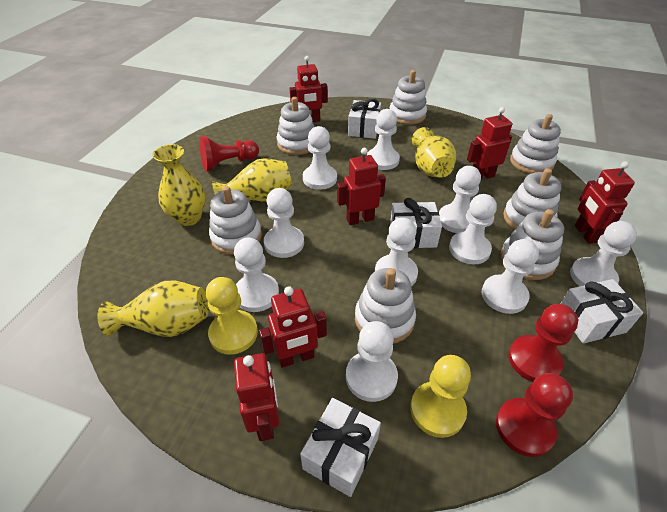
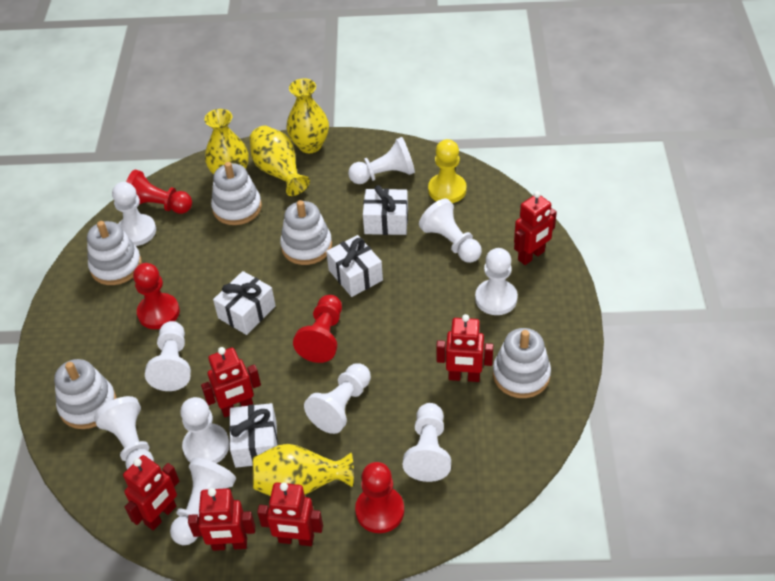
red pawn: [199,136,259,172] [496,373,573,457] [508,304,578,382] = 3 -> [126,170,192,214] [133,263,180,329] [293,295,342,363] [355,462,404,533] = 4
white stacking toy: [209,186,262,255] [277,97,315,155] [355,268,416,344] [389,70,427,125] [501,209,564,280] [503,168,561,230] [510,114,561,174] = 7 -> [54,359,117,429] [87,221,142,285] [211,162,262,225] [280,200,332,265] [493,328,551,398] = 5
yellow pawn: [206,277,258,355] [410,355,471,438] = 2 -> [428,139,467,203] = 1

